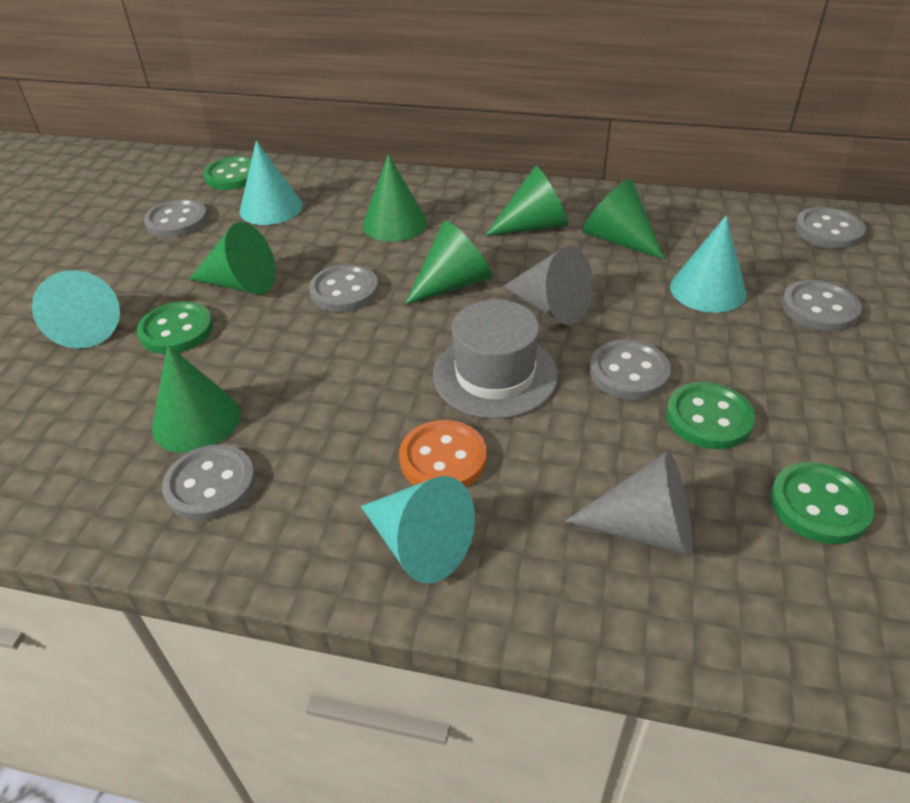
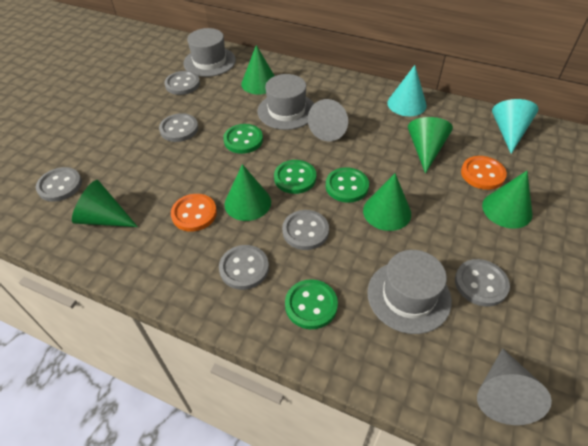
grey hat: [433,299,558,419] = 1 -> [183,28,236,77] [257,74,314,130] [367,250,452,334] = 3
orange button: [399,420,487,487] = 1 -> [171,194,217,232] [461,156,507,190] = 2
turquoise cone: [32,270,120,349] [240,141,303,225] [361,476,475,584] [670,215,747,313] = 4 -> [387,65,427,116] [492,99,539,154] = 2

